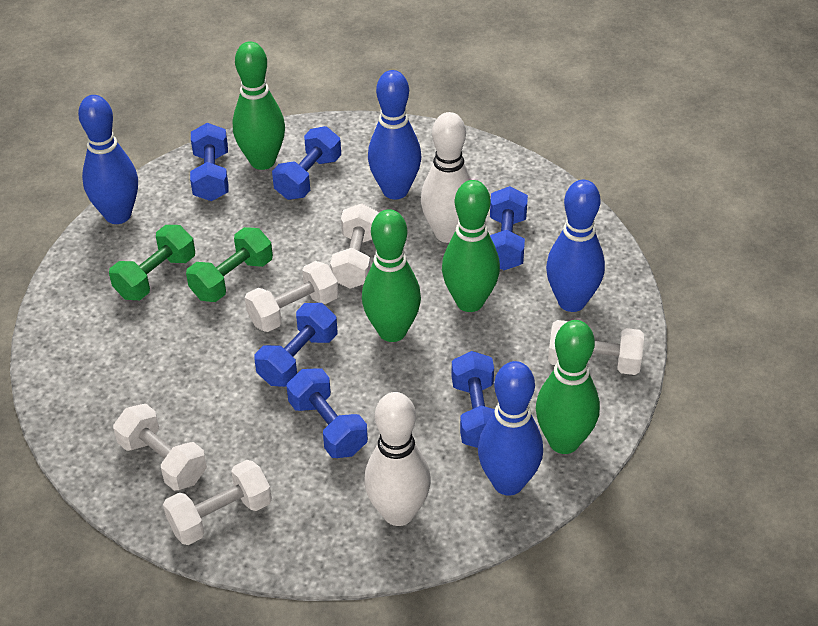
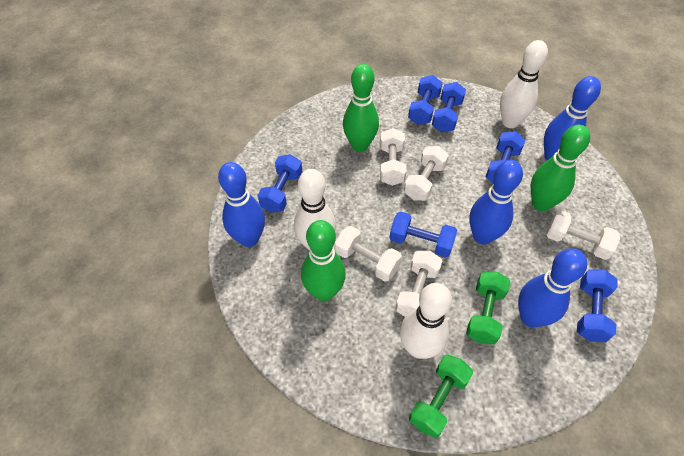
green bowling pin: [233,42,285,170] [362,209,421,342] [442,180,500,312] [536,320,600,454] = 4 -> [301,220,346,301] [343,64,379,152] [531,125,590,211] = 3
white bowling pin: [364,392,431,526] [421,112,472,243] = 2 -> [294,169,336,251] [400,283,452,359] [500,40,548,128] = 3

